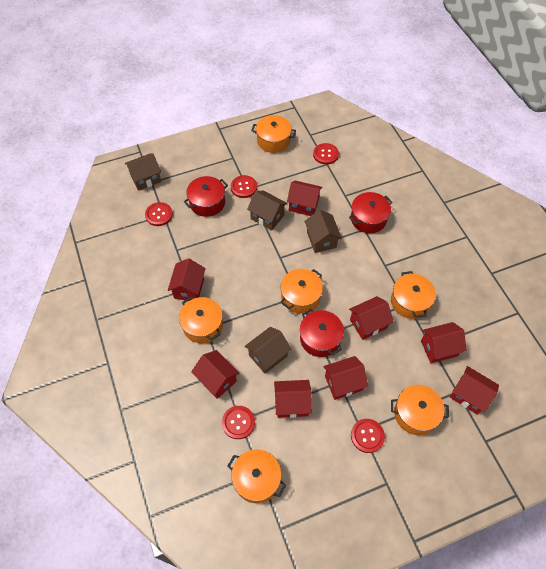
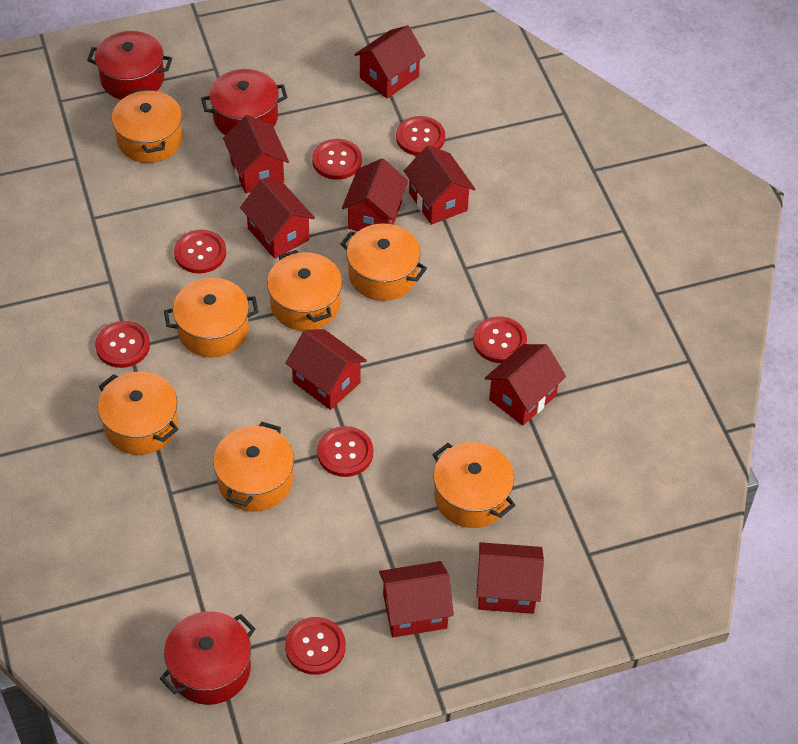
brown house: [125,153,161,191] [245,327,292,374] [247,190,288,230] [304,210,342,253] = 4 -> none = 0
orange pot: [179,296,223,343] [228,450,286,503] [252,115,296,153] [280,269,323,314] [391,271,436,319] [391,385,449,435] = 6 -> [98,371,178,455] [112,88,183,163] [164,278,259,357] [213,422,294,512] [267,250,342,331] [340,224,427,301] [432,442,516,528] = 7
red button: [145,202,173,226] [222,406,255,439] [231,175,257,198] [313,143,339,165] [351,419,385,453] = 5 -> [95,321,150,368] [174,230,226,274] [285,617,346,675] [312,139,362,180] [317,426,373,477] [396,116,445,156] [473,316,527,363] = 7
red house: [168,258,206,301] [191,350,239,399] [274,380,312,418] [287,180,322,216] [323,356,368,400] [349,296,394,340] [421,322,467,363] [450,366,499,415] = 8 -> [223,115,289,194] [240,179,315,259] [285,329,367,410] [342,158,408,231] [354,25,426,98] [379,561,454,637] [404,145,475,225] [476,542,544,614] [485,344,566,426] = 9

